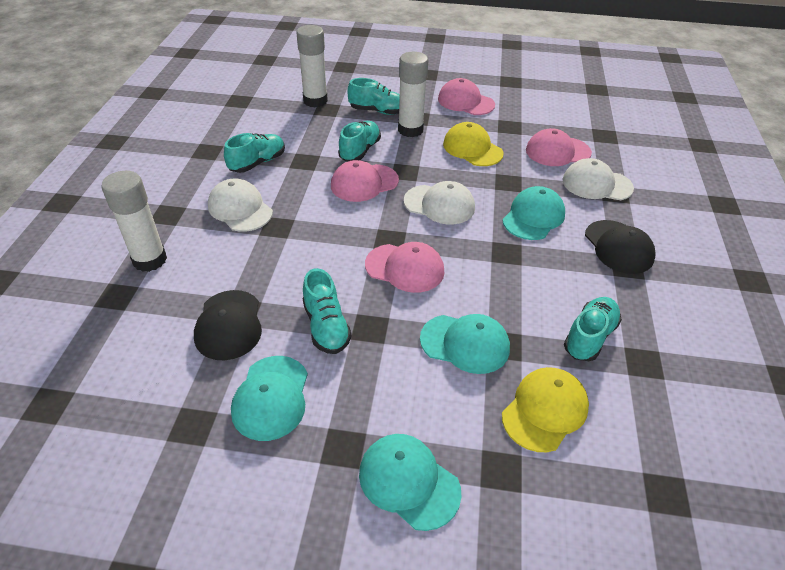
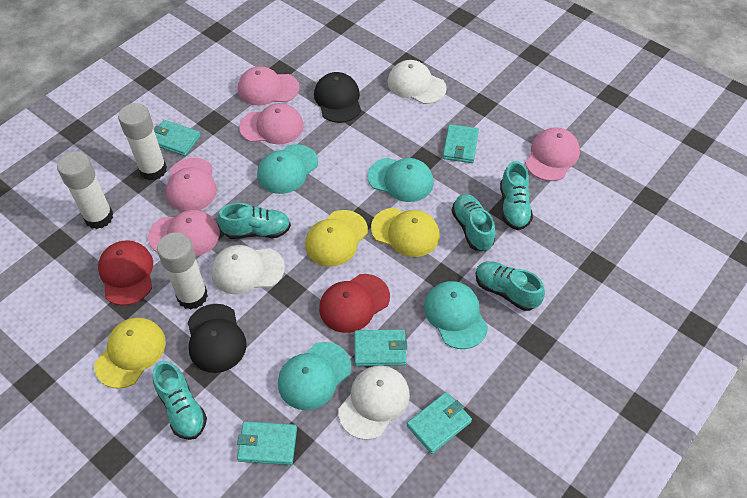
pink cap: [331,160,399,202] [365,242,444,293] [438,78,495,115] [526,128,592,166] = 4 -> [148,210,220,256] [166,158,217,211] [238,66,299,105] [239,103,304,144] [525,127,580,181] = 5
red cap: none = 0 -> [98,240,153,305] [319,274,390,333] = 2
turquoise wallet: none = 0 -> [154,120,201,156] [237,421,297,465] [354,329,407,366] [407,392,472,454] [443,124,479,163] = 5
yellow cap: [443,122,504,166] [502,367,589,452] = 2 -> [94,317,166,389] [305,210,368,266] [371,208,440,257] = 3

